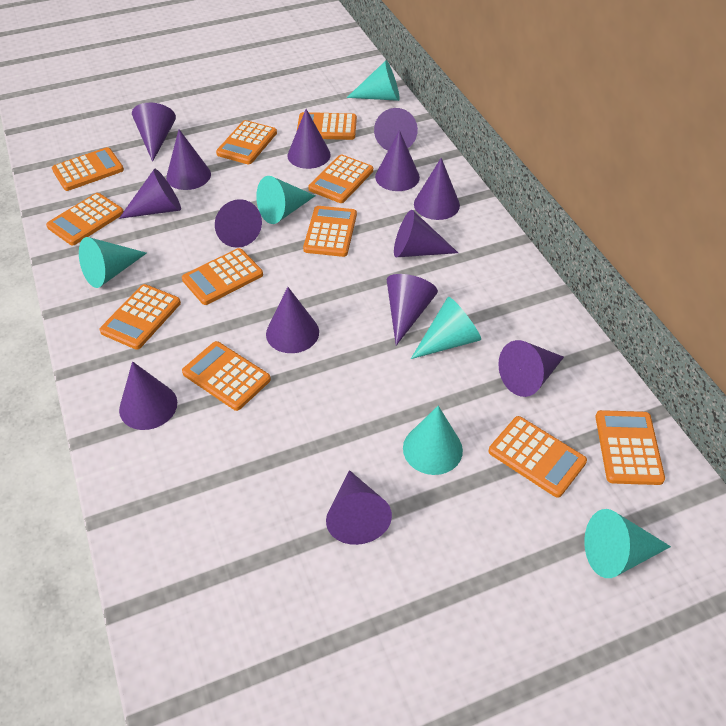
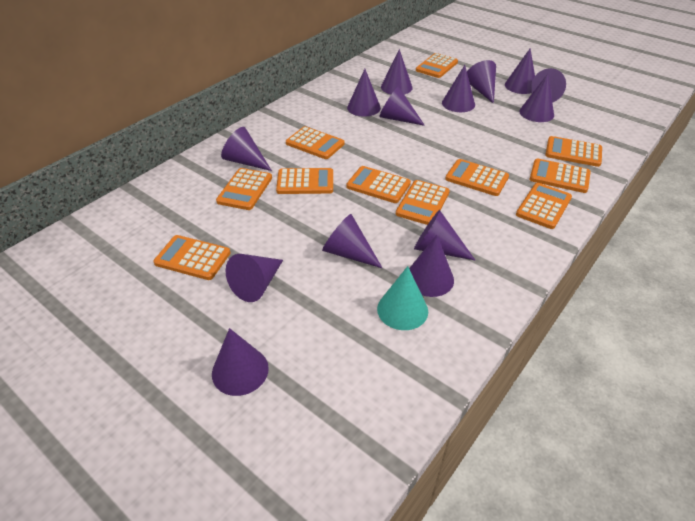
turquoise cone: [79,237,147,288] [256,176,315,224] [347,60,400,101] [403,406,463,475] [411,297,481,359] [584,509,671,578] = 6 -> [377,266,428,330] = 1

